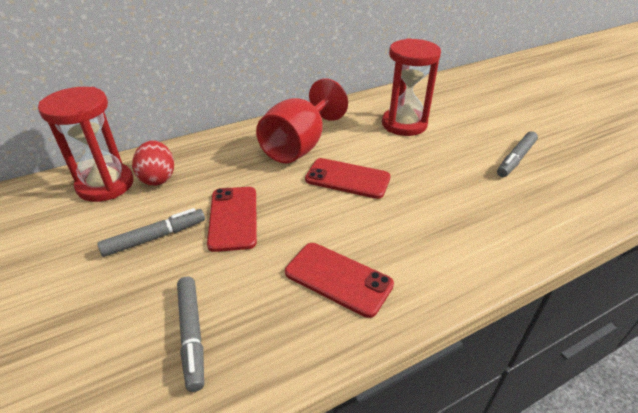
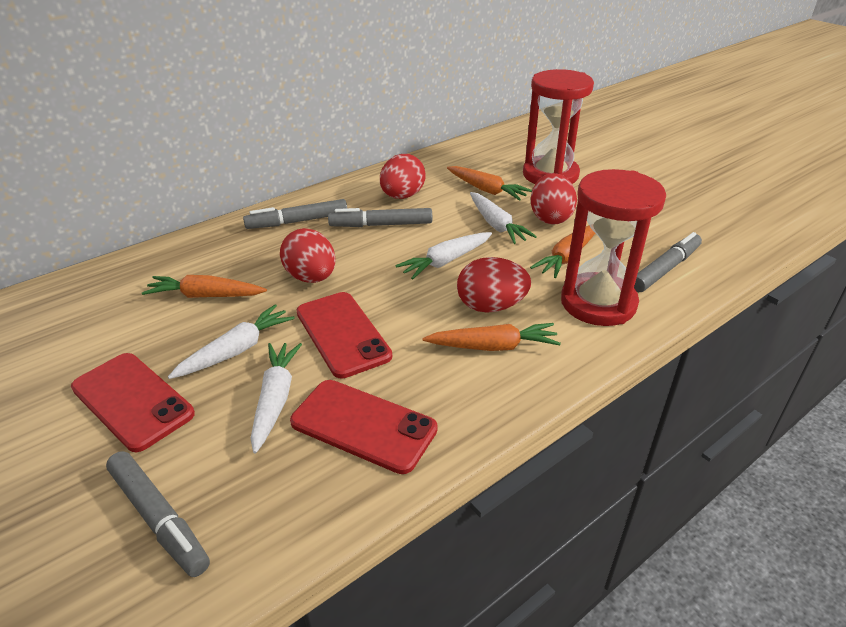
grey marker: [97,208,205,257] [177,277,204,392] [497,131,538,177] = 3 -> [106,451,210,577] [243,199,347,229] [328,208,432,227] [634,232,702,292] = 4
orange carrot: none = 0 -> [142,275,267,298] [422,323,561,351] [447,166,532,201] [530,226,596,278] = 4
red egg: [132,140,174,186] = 1 -> [280,228,336,283] [380,154,426,199] [457,257,531,313] [531,173,577,225] = 4
red goblet: [256,79,348,163] = 1 -> none = 0
white carrot: none = 0 -> [168,304,295,379] [250,343,302,453] [395,232,492,279] [470,192,537,244] = 4

